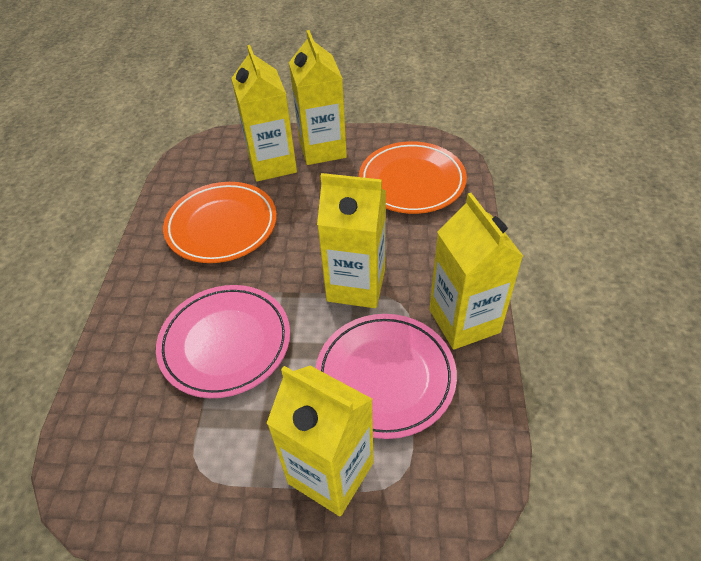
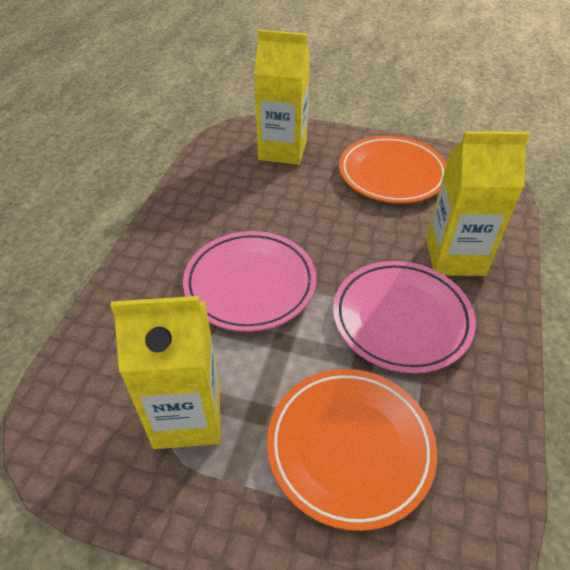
yellow carton: [231,45,297,181] [266,366,374,516] [289,30,347,165] [317,173,386,308] [429,193,523,350] = 5 -> [110,296,220,449] [254,30,310,165] [426,131,530,276] = 3

